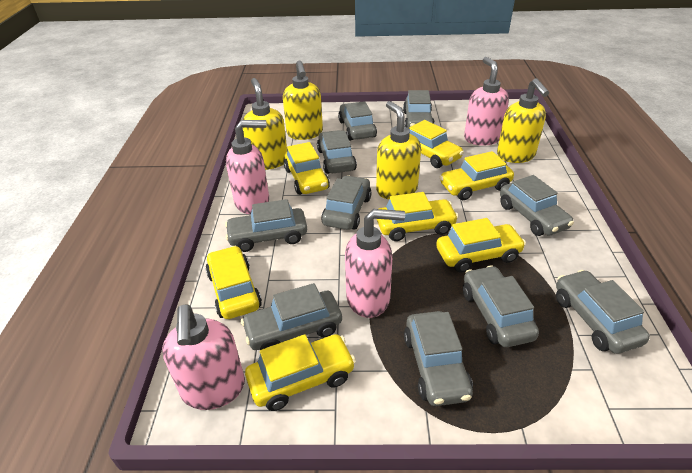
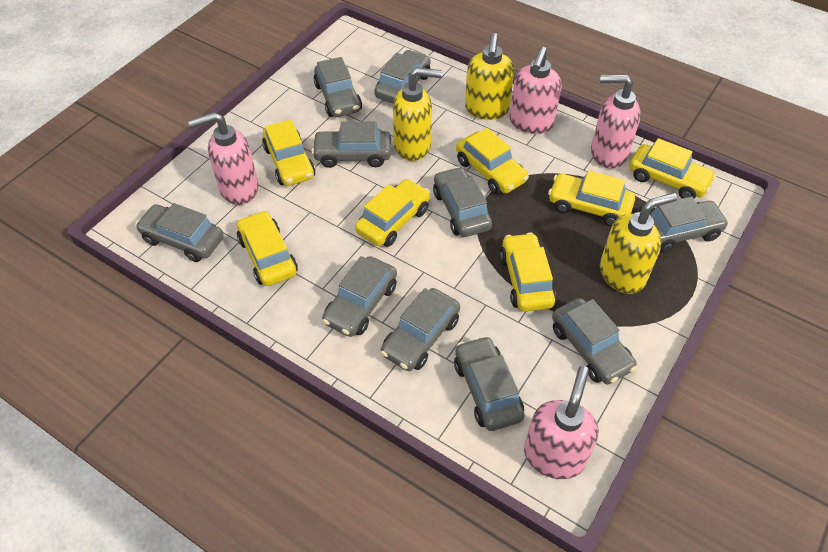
yellow soap dispenser: [243,78,287,170] [283,61,323,140] [376,101,421,199] [497,78,549,163] = 4 -> [393,67,442,161] [465,33,514,120] [600,193,677,294] = 3

